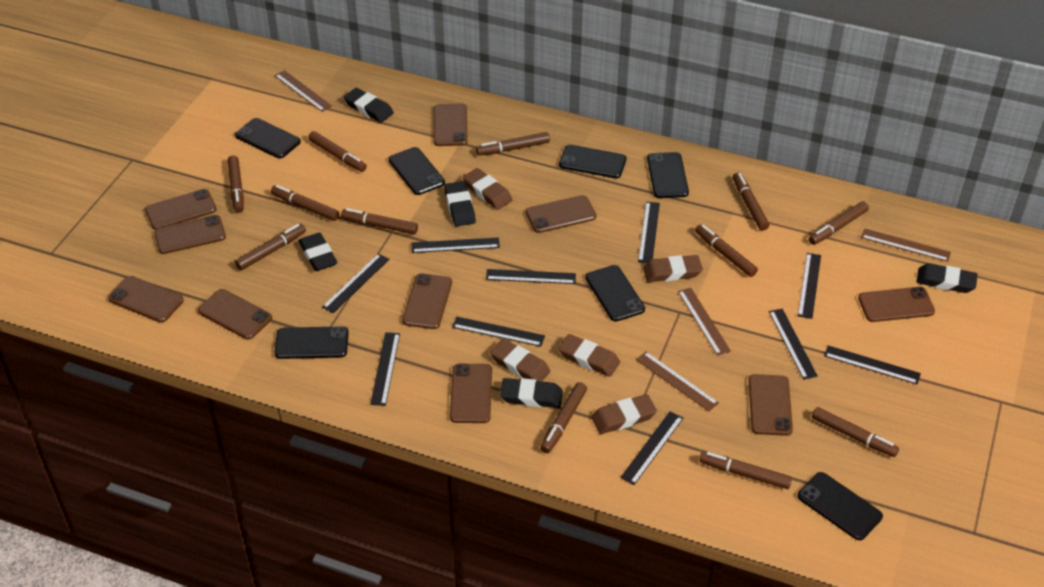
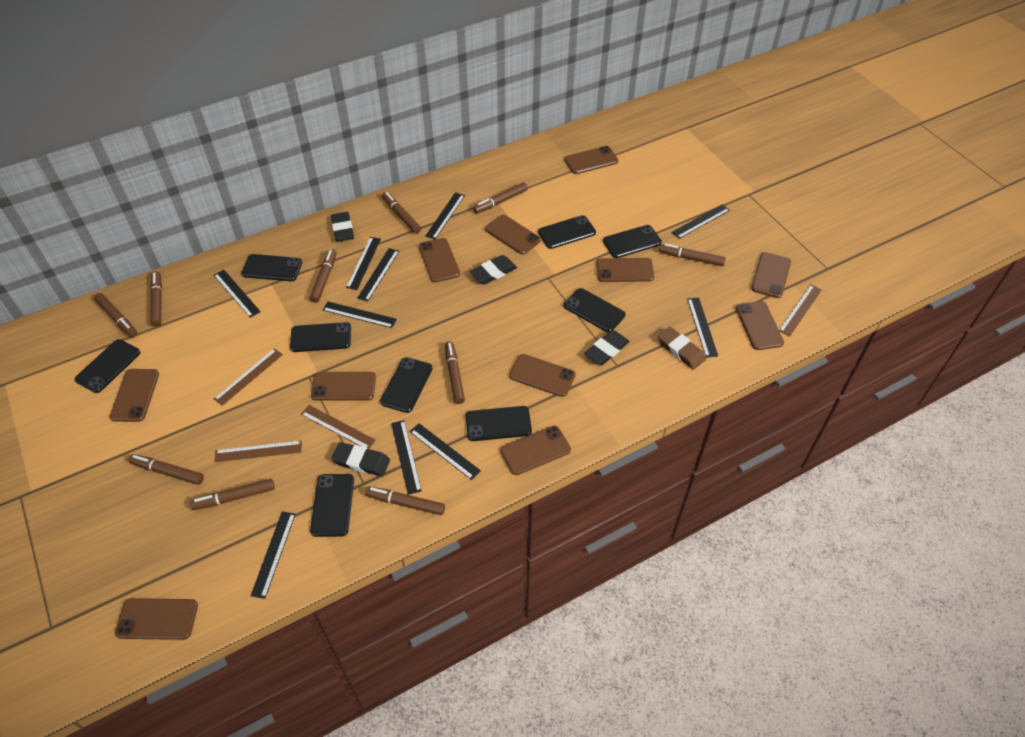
black eraser: [299,232,337,271] [344,88,394,123] [444,181,476,226] [500,378,563,408] [916,263,978,293] = 5 -> [331,212,354,242] [331,442,390,477] [470,255,517,285] [584,330,630,365] = 4
black phone: [235,118,301,158] [274,326,349,359] [388,147,445,195] [559,145,627,178] [585,265,645,322] [647,152,689,198] [797,472,883,540] = 7 -> [75,339,140,393] [241,254,302,281] [290,322,351,352] [310,474,354,537] [380,357,433,413] [466,406,532,441] [538,215,596,249] [564,288,626,332] [603,225,662,258] = 9
brown eraser: [463,168,512,210] [490,339,550,382] [558,334,620,377] [591,394,657,434] [643,255,703,282] = 5 -> [658,327,706,370] = 1
brown marker: [228,155,244,213] [235,224,306,270] [271,185,339,221] [308,131,367,172] [341,208,418,234] [476,132,550,156] [540,382,587,453] [695,224,758,277] [699,452,792,489] [733,172,769,231] [809,201,869,245] [812,407,899,457] = 12 -> [94,293,137,337] [129,454,204,485] [150,272,162,327] [190,479,275,510] [310,249,337,303] [365,486,445,515] [382,192,421,234] [445,341,465,404] [473,182,528,214] [659,244,726,266] = 10
brown phone: [108,276,184,323] [145,189,217,230] [154,215,226,254] [198,289,272,340] [402,273,452,329] [434,104,468,146] [450,364,492,423] [526,195,596,233] [749,374,793,436] [858,287,935,322] = 10 -> [110,369,159,422] [115,598,198,640] [311,372,376,401] [419,238,460,282] [485,215,541,255] [500,426,571,475] [509,354,576,397] [564,146,618,174] [596,258,654,282] [736,301,784,350] [751,252,791,298] = 11

